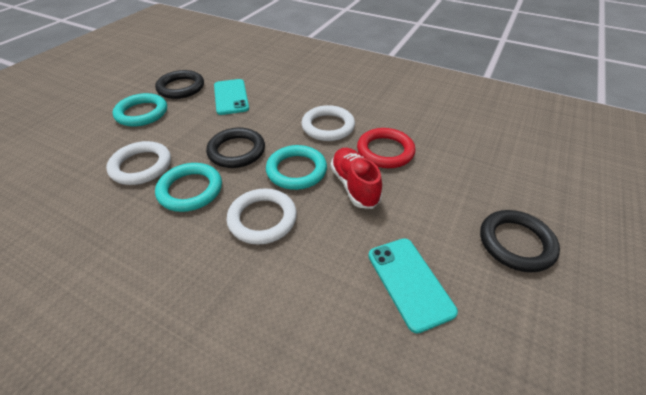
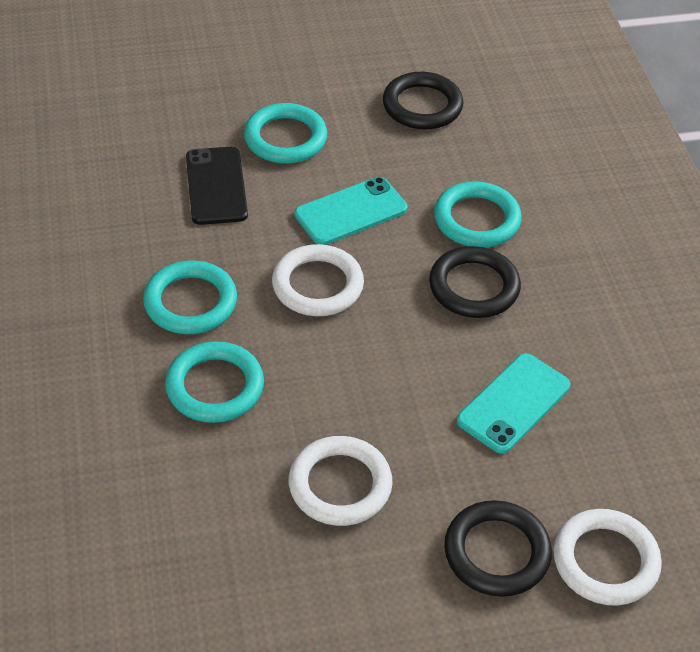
black phone: none = 0 -> [186,147,248,225] = 1
red ring: [357,128,415,168] = 1 -> none = 0
red shoe: [331,148,382,209] = 1 -> none = 0
turquoise ring: [113,93,167,127] [155,163,222,212] [266,145,327,190] = 3 -> [143,261,237,334] [165,341,264,423] [244,103,327,163] [434,181,521,248] = 4

